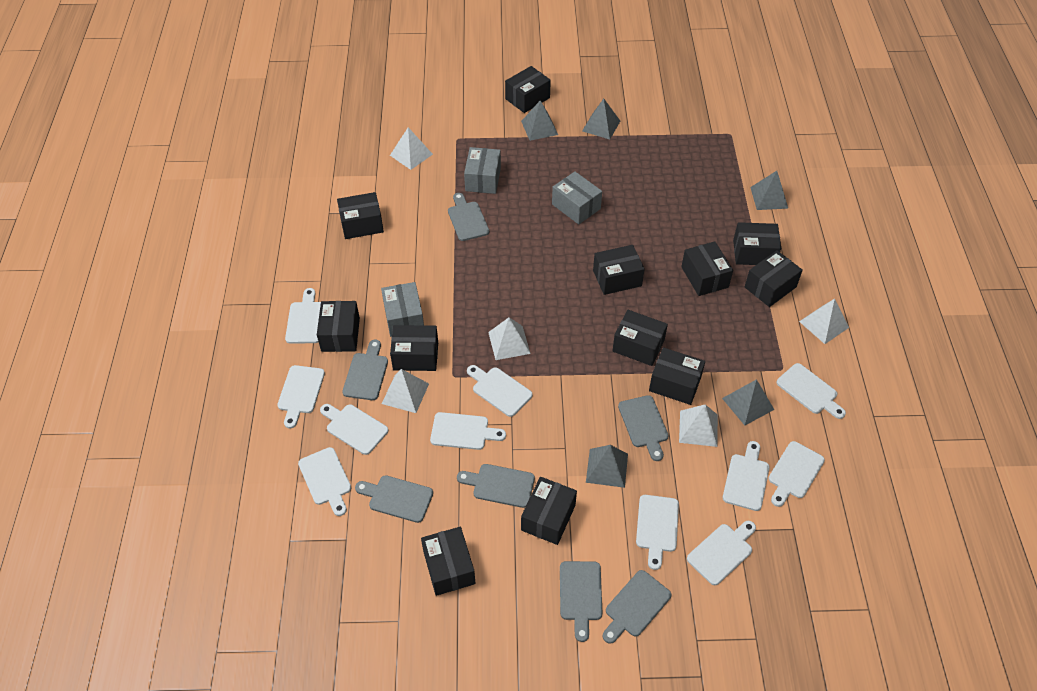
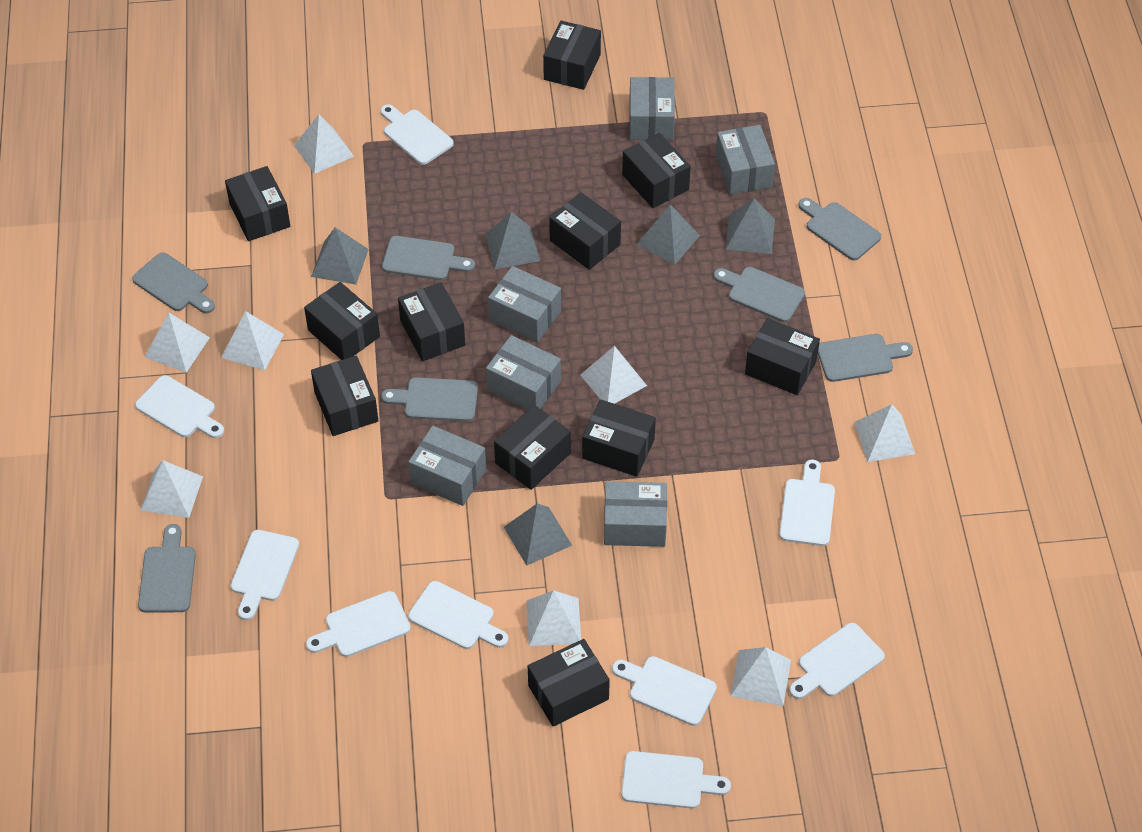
black box: [317,301,360,352] [337,192,384,239] [390,325,438,371] [421,527,475,596] [505,66,551,113] [521,477,577,545] [593,245,645,295] [612,310,668,366] [649,347,705,405] [681,241,733,296] [733,222,781,265] [745,250,803,307] = 12 -> [225,166,290,241] [304,282,380,360] [311,356,379,436] [398,282,465,361] [494,405,571,490] [528,639,610,726] [543,21,601,90] [549,192,621,270] [582,399,656,477] [622,133,691,208] [745,318,820,395] = 11
grey box: [381,282,424,337] [464,147,501,194] [552,172,602,224] = 3 -> [408,426,486,506] [486,335,561,410] [488,266,561,343] [604,481,667,547] [629,77,675,140] [715,125,775,195] = 6
white cutting board: [277,365,325,428] [285,288,321,344] [298,447,351,516] [320,404,388,455] [430,412,506,450] [467,365,532,417] [636,495,679,570] [687,521,756,585] [723,441,770,511] [769,441,825,507] [777,363,846,419] = 11 -> [135,375,224,438] [231,530,299,620] [306,591,411,657] [380,104,454,165] [408,581,508,649] [612,656,717,726] [621,751,731,809] [779,460,835,546] [789,623,885,699] = 9
white pyramid: [382,369,429,413] [390,127,433,170] [488,317,531,360] [679,404,718,447] [799,299,849,344] = 5 -> [140,460,203,518] [145,312,210,373] [221,311,284,370] [294,115,354,174] [527,590,581,646] [580,346,647,404] [730,647,791,706] [854,404,915,462] = 8

